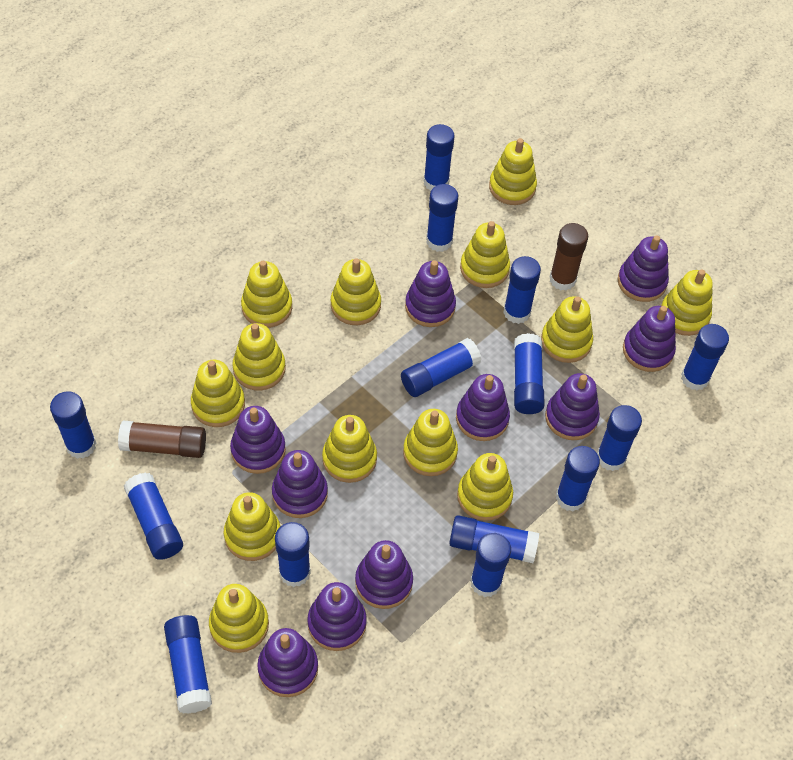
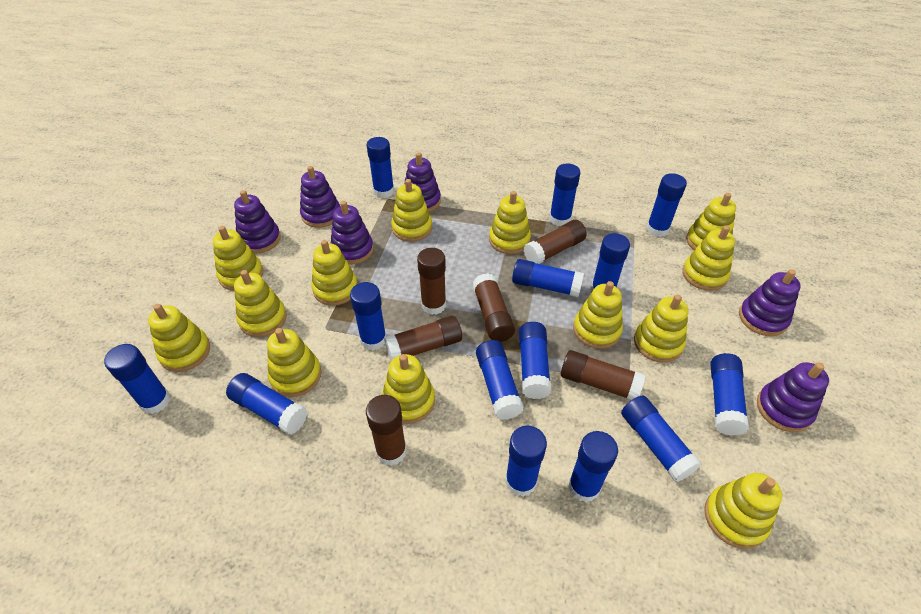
brown glue stick: [118,420,206,458] [550,223,588,290] = 2 -> [366,395,407,466] [384,316,462,361] [417,248,446,315] [472,273,515,342] [523,220,586,264] [561,350,645,400] = 6
purple stacking toy: [230,406,286,474] [257,628,318,697] [272,450,328,518] [307,582,367,651] [355,540,413,609] [405,260,456,327] [456,374,510,441] [545,373,600,440] [618,235,669,302] [623,306,676,372] = 10 -> [234,190,281,254] [300,166,340,228] [331,201,374,265] [404,152,441,212] [739,269,801,336] [757,362,829,432] = 6

